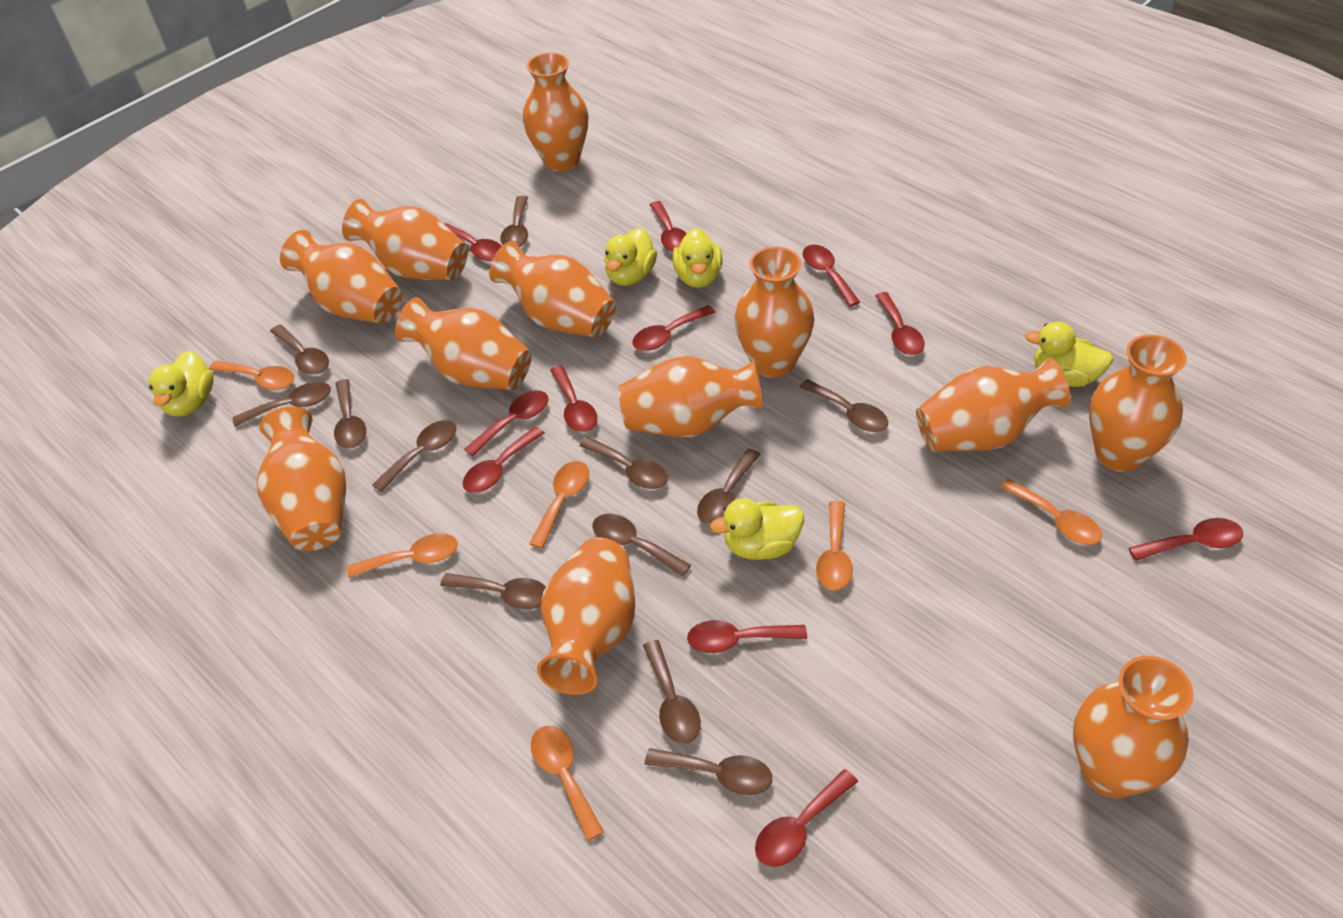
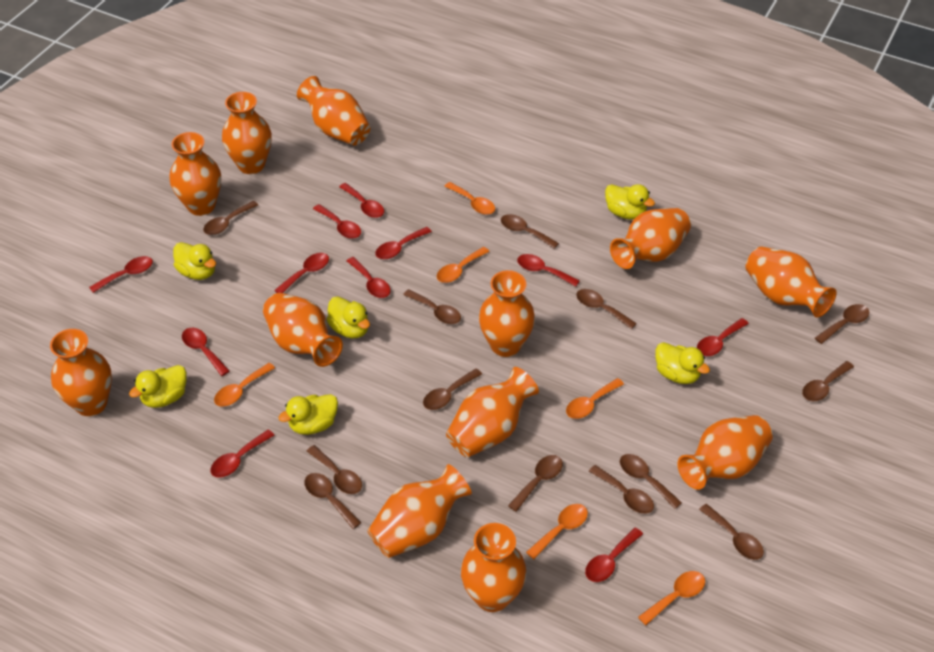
brown spoon: [232,382,331,427] [270,325,329,374] [334,379,366,448] [372,420,456,492] [440,573,546,609] [500,196,528,247] [580,437,668,489] [593,514,691,576] [643,640,701,744] [645,748,772,795] [697,449,761,525] [800,379,888,432] = 12 -> [203,201,258,235] [304,473,361,529] [307,445,362,494] [403,289,461,324] [423,368,482,410] [501,214,559,249] [508,455,563,512] [576,289,637,329] [589,465,654,514] [620,454,682,509] [699,504,764,560] [802,361,854,401] [815,304,869,344] = 13
yellow duck: [149,350,214,417] [604,228,657,286] [672,228,722,288] [710,498,804,560] [1025,321,1113,387] = 5 -> [129,365,187,408] [173,242,216,280] [278,394,338,435] [327,296,370,338] [605,184,655,220] [655,342,710,384] = 6

